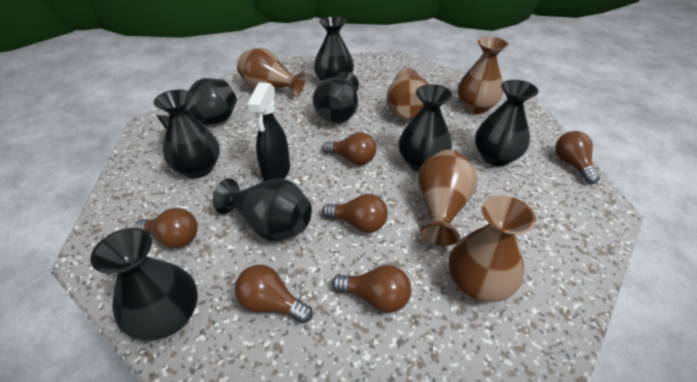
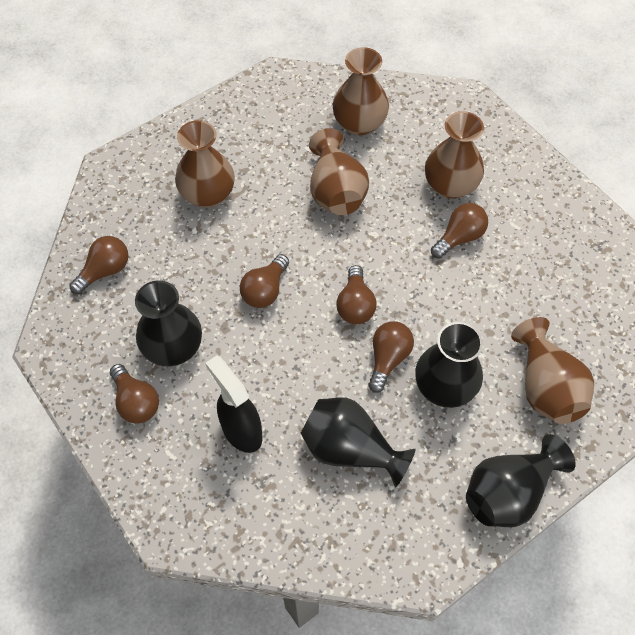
black vase: [90,228,198,341] [154,90,220,178] [157,78,237,129] [213,178,312,242] [313,71,359,124] [314,16,354,81] [399,84,453,171] [475,80,539,166] = 8 -> [135,280,202,366] [301,397,416,487] [416,322,483,408] [466,434,576,527] = 4

